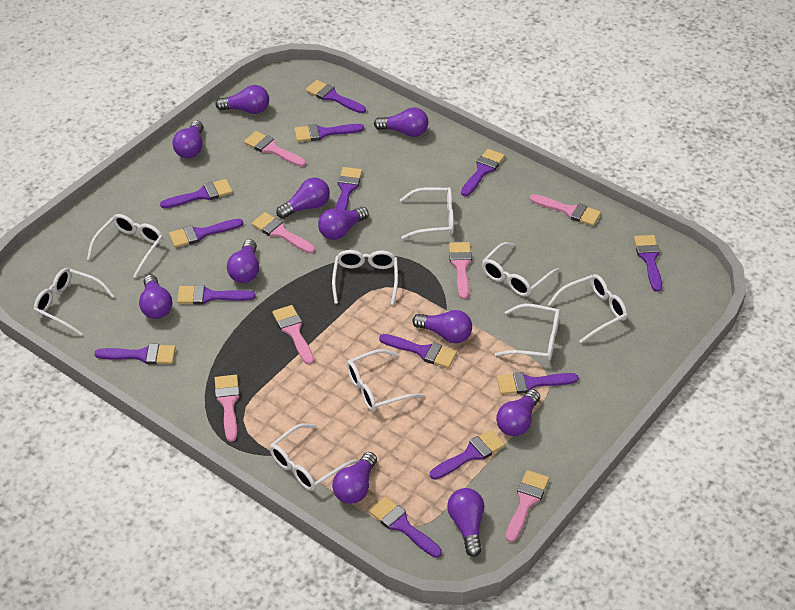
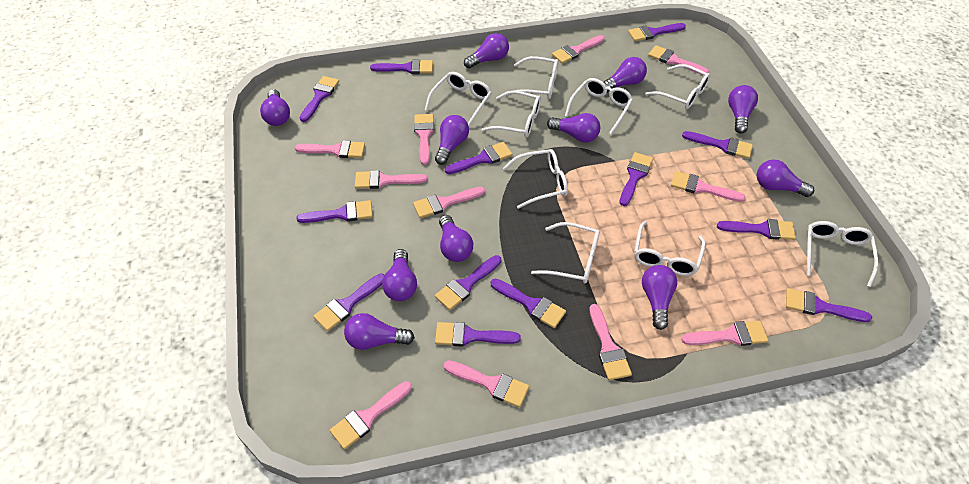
pink brush: [214,375,240,442] [244,131,306,167] [251,212,315,253] [272,305,314,365] [449,242,472,299] [506,470,549,543] [529,194,601,226] = 7 -> [295,140,365,158] [330,381,412,450] [355,170,427,189] [413,187,485,218] [414,114,434,165] [444,360,529,408] [552,35,605,64] [589,304,632,380] [648,45,709,75] [671,171,746,202] [681,321,768,346] = 11

